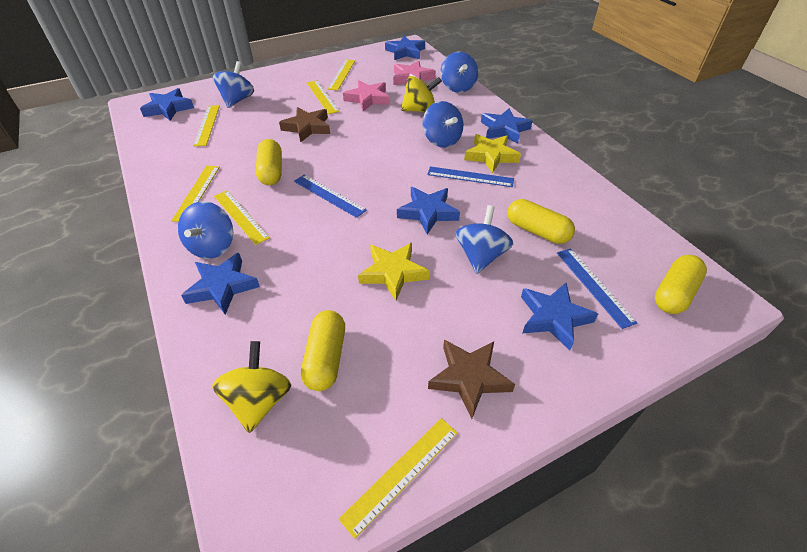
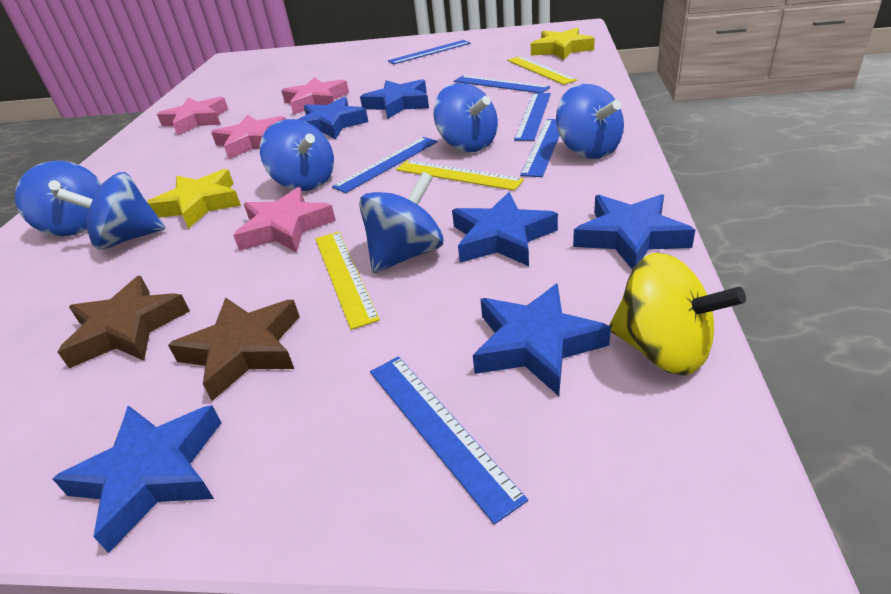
blue ruler: [294,175,367,218] [427,166,514,187] [557,248,637,329] = 3 -> [332,137,438,193] [370,356,528,524] [388,40,471,65] [454,75,550,93] [514,93,551,141] [520,119,560,177] = 6
blue spinning top: [178,201,233,259] [213,61,254,108] [423,101,463,148] [440,52,478,93] [455,205,513,274] = 5 -> [15,161,102,236] [56,172,166,250] [260,119,334,191] [359,172,444,273] [434,83,498,152] [556,84,624,159] = 6
pink star: [343,80,390,111] [393,61,436,85] = 2 -> [157,96,228,135] [211,115,286,159] [233,187,336,253] [281,77,349,115] = 4
yellow capsule: [256,139,282,185] [301,310,345,391] [507,199,575,244] [655,255,707,314] = 4 -> none = 0
yellow ruler: [171,166,220,222] [193,105,220,146] [214,190,270,245] [307,80,340,114] [327,59,355,91] [339,418,458,539] = 6 -> [315,232,380,330] [396,160,524,191] [507,56,577,85] = 3
yellow spinning top: [212,341,291,433] [401,76,442,112] = 2 -> [609,253,746,375] = 1

